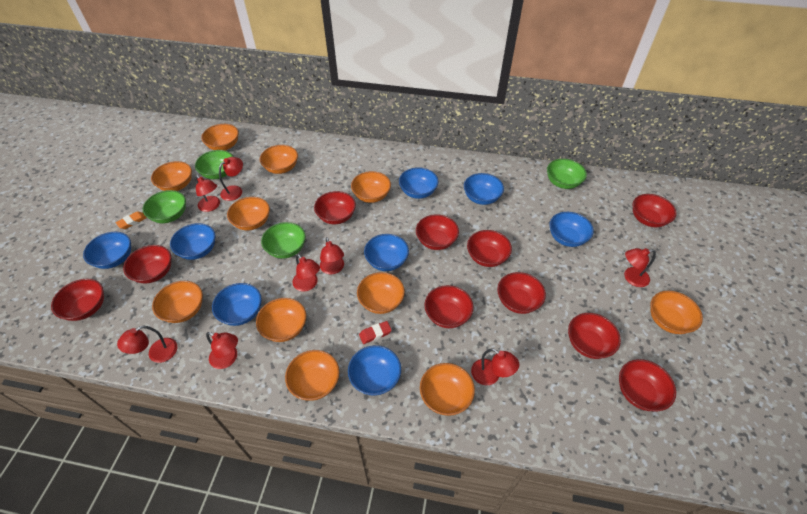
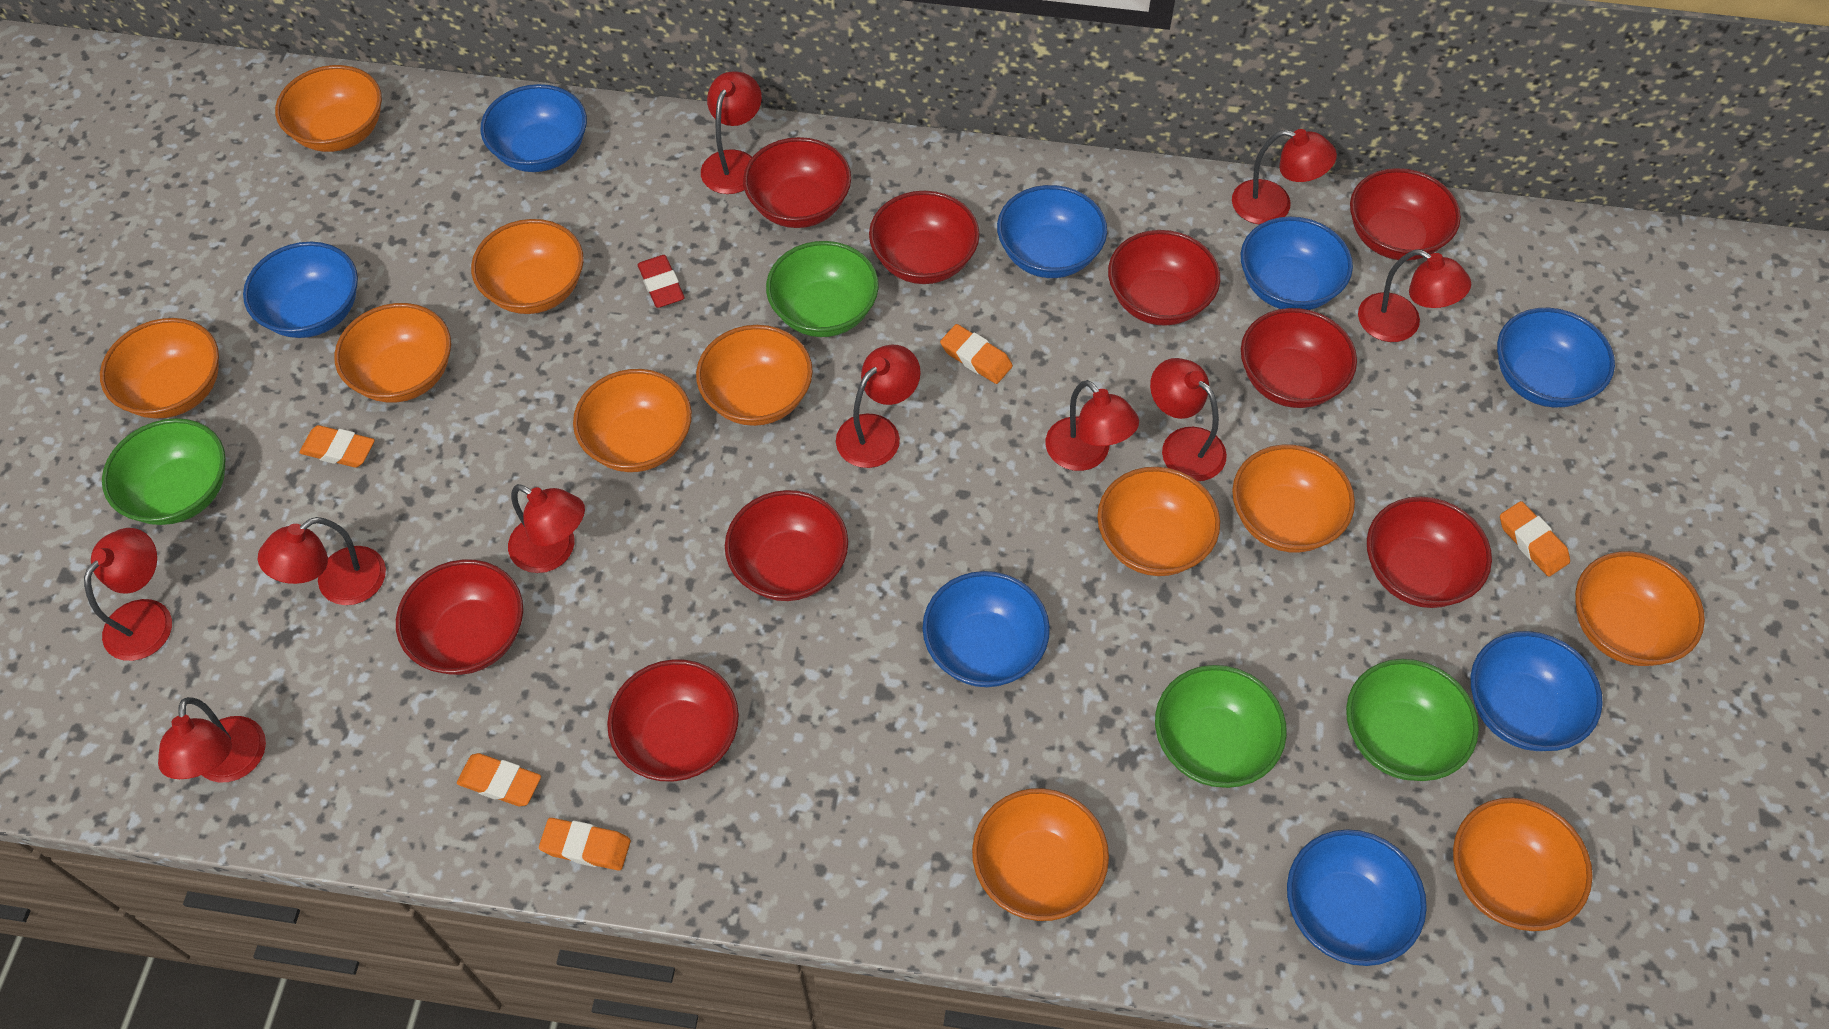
orange eraser: [116,211,147,229] = 1 -> [299,425,375,468] [457,753,541,806] [539,818,631,871] [940,324,1013,384] [1500,501,1570,576] = 5
red bowl: [51,279,104,321] [123,245,171,283] [314,191,356,224] [416,214,459,250] [424,285,473,328] [467,230,512,267] [497,272,546,314] [568,313,621,359] [619,359,676,411] [633,194,676,227] = 10 -> [396,559,523,675] [607,659,739,782] [725,490,848,601] [743,137,851,228] [869,191,980,284] [1108,230,1220,326] [1241,308,1357,408] [1350,168,1461,261] [1367,496,1492,608] = 9
red lamp: [117,326,177,363] [195,175,220,212] [206,332,238,369] [219,157,243,201] [293,254,320,292] [320,237,344,274] [471,348,519,385] [624,248,656,287] = 8 -> [84,528,172,661] [158,697,266,782] [258,517,386,605] [508,484,585,573] [701,71,762,194] [836,345,921,468] [1046,380,1139,471] [1150,358,1227,481] [1232,129,1337,224] [1358,249,1471,342] = 10

